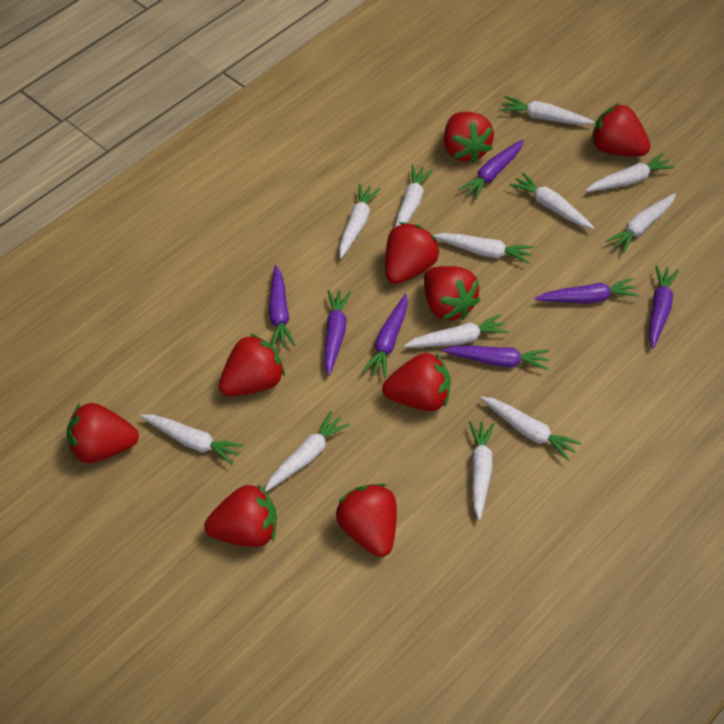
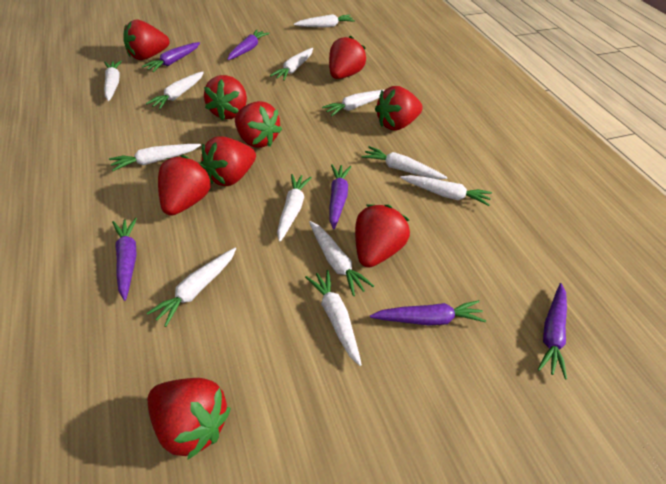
purple carrot: [269,265,296,347] [325,290,351,376] [362,294,408,378] [442,346,549,370] [458,139,524,200] [535,278,639,303] [649,265,679,348] = 7 -> [112,218,137,301] [142,42,200,72] [227,30,270,60] [329,164,351,229] [370,300,486,326] [538,283,567,380] = 6

